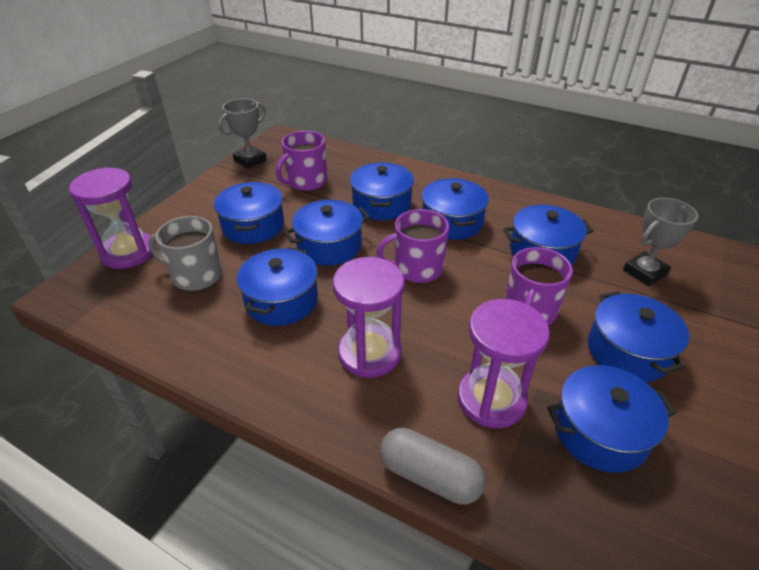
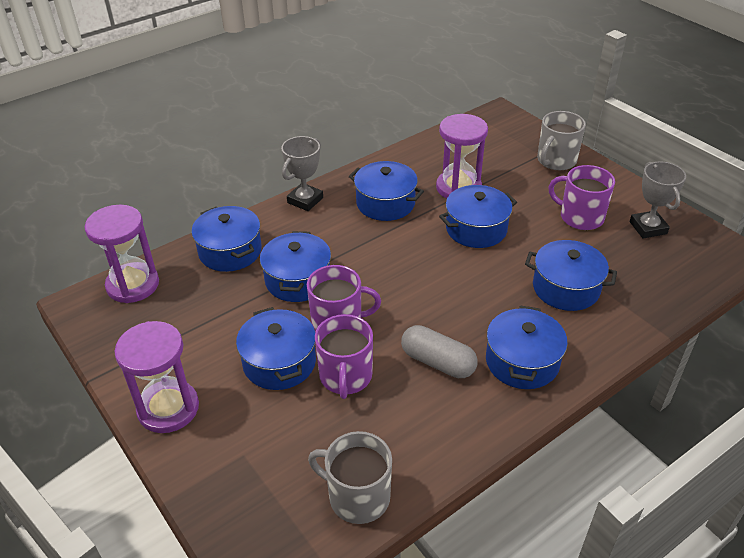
blue pot: [214,182,284,244] [237,247,318,326] [284,200,370,266] [350,163,414,220] [421,178,489,240] [503,205,594,265] [547,365,676,473] [588,291,689,382] = 8 -> [191,206,262,272] [236,307,316,390] [260,231,331,302] [348,161,424,221] [439,185,517,248] [486,305,568,389] [525,240,617,311] = 7
grey mug: [148,216,222,291] = 1 -> [308,431,392,524] [537,111,586,170] = 2

